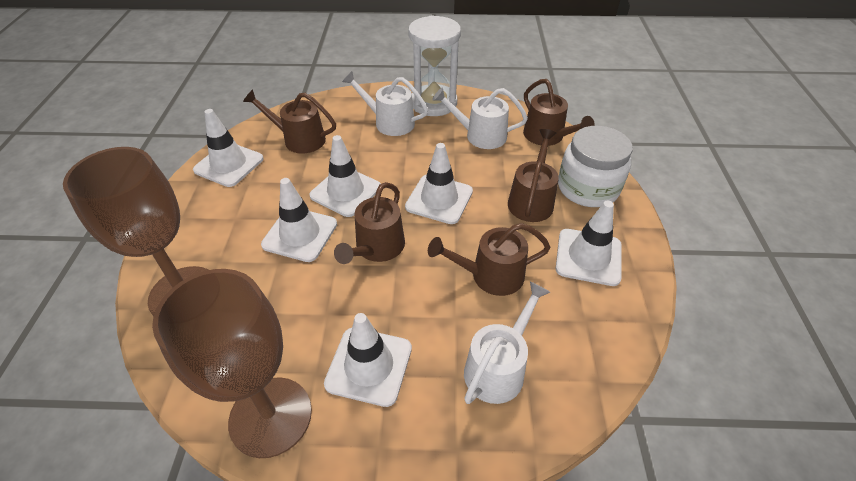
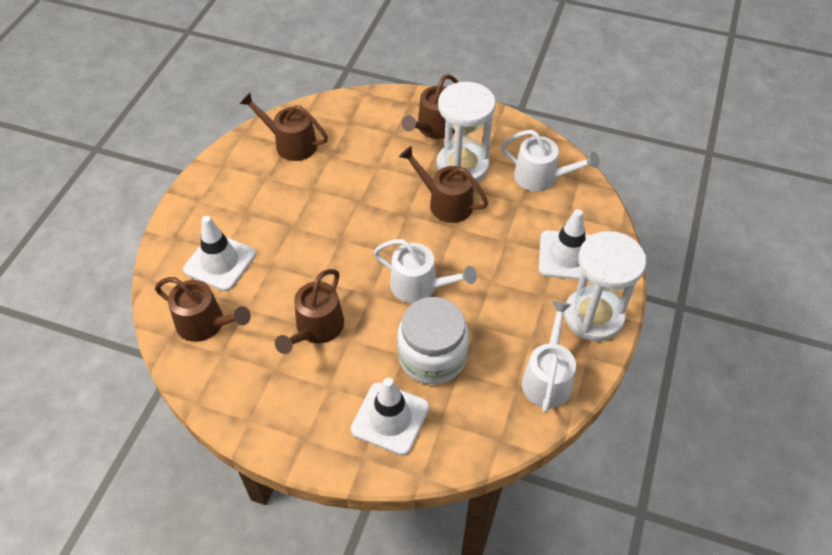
brown goblet: [63,147,209,316] [152,269,312,458] = 2 -> none = 0
white hourglass: [408,15,461,116] = 1 -> [436,82,496,182] [564,231,646,341] = 2
white traffic cone: [193,109,264,187] [261,178,337,262] [309,135,381,217] [324,313,412,407] [405,143,473,224] [556,201,622,286] = 6 -> [183,216,256,291] [351,377,429,455] [539,209,591,280] = 3

